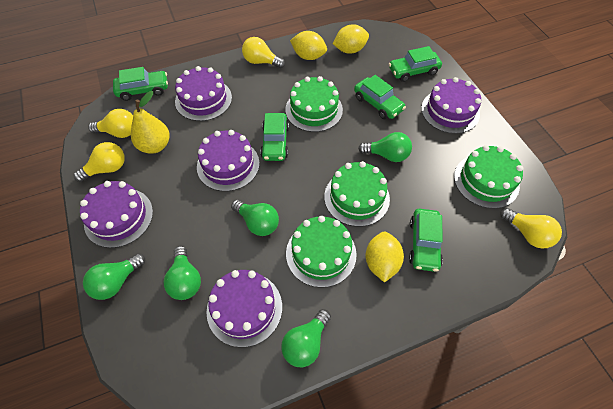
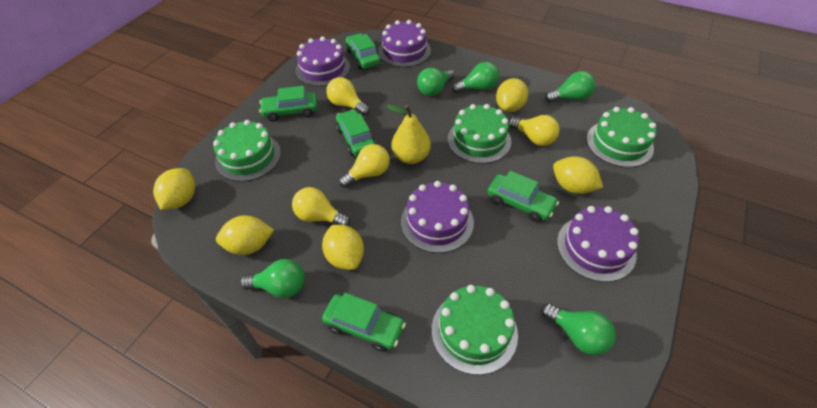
purple cake: [80,181,153,248] [175,66,232,121] [197,130,259,191] [207,270,282,347] [421,77,481,134] = 5 -> [296,37,350,86] [378,20,431,67] [401,181,474,253] [557,206,639,282] = 4
yellow lemon: [290,31,327,60] [333,24,369,54] [365,232,404,283] = 3 -> [153,168,195,210] [216,215,274,255] [322,225,364,270] [496,78,528,112] [553,156,603,194] = 5

